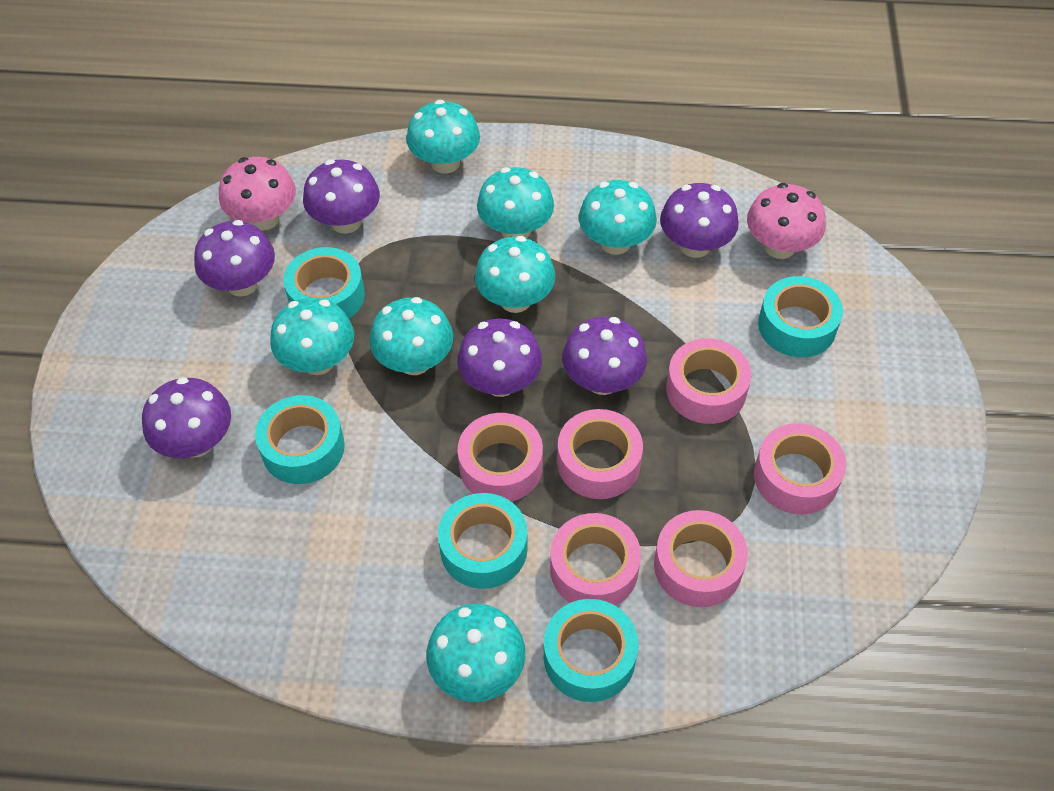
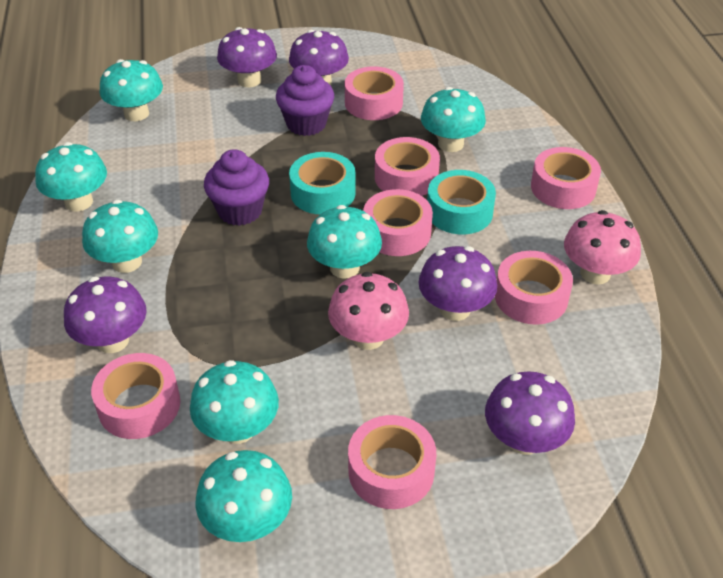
pink tape: [458,413,543,502] [550,513,641,606] [557,409,643,499] [654,510,748,607] [666,338,752,424] [754,423,846,515] = 6 -> [91,353,180,439] [345,66,404,120] [348,415,436,509] [363,189,433,256] [375,137,440,196] [495,251,573,325] [531,147,601,209] = 7
purple cupcake: none = 0 -> [204,149,269,226] [276,65,334,136] = 2
purple mushroom: [142,377,231,458] [194,220,275,297] [303,159,380,234] [457,318,542,397] [562,317,647,395] [660,183,739,258] = 6 -> [64,277,147,353] [217,27,277,87] [289,30,349,86] [418,246,497,321] [485,371,575,455] = 5
turquoise tape: [255,395,345,484] [283,247,365,319] [438,493,528,589] [544,599,638,702] [758,276,843,358] = 5 -> [289,152,356,214] [427,170,496,234] = 2

